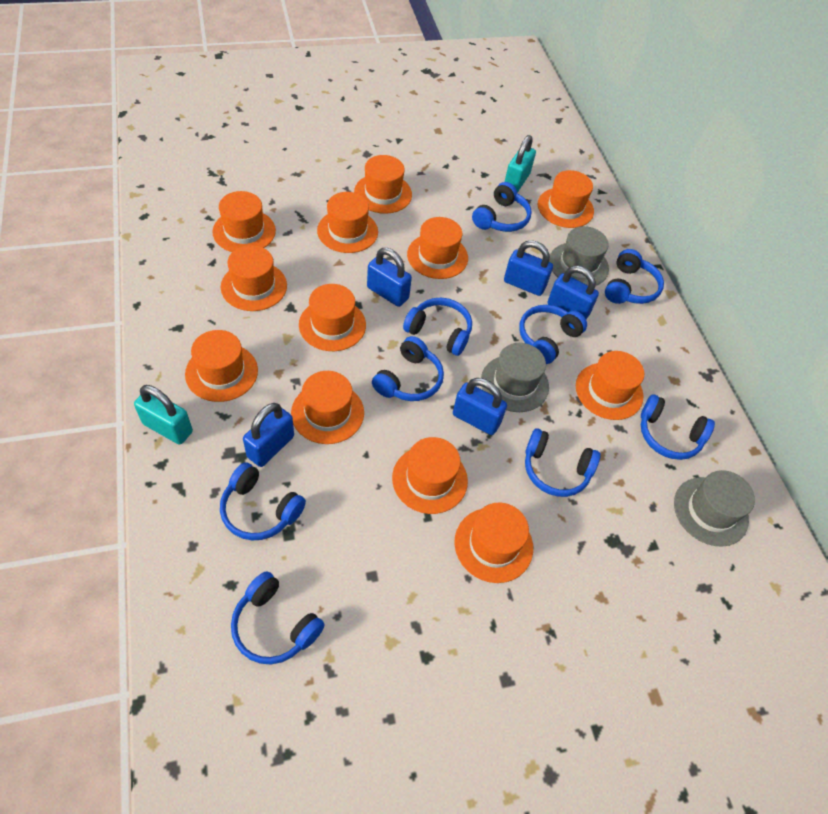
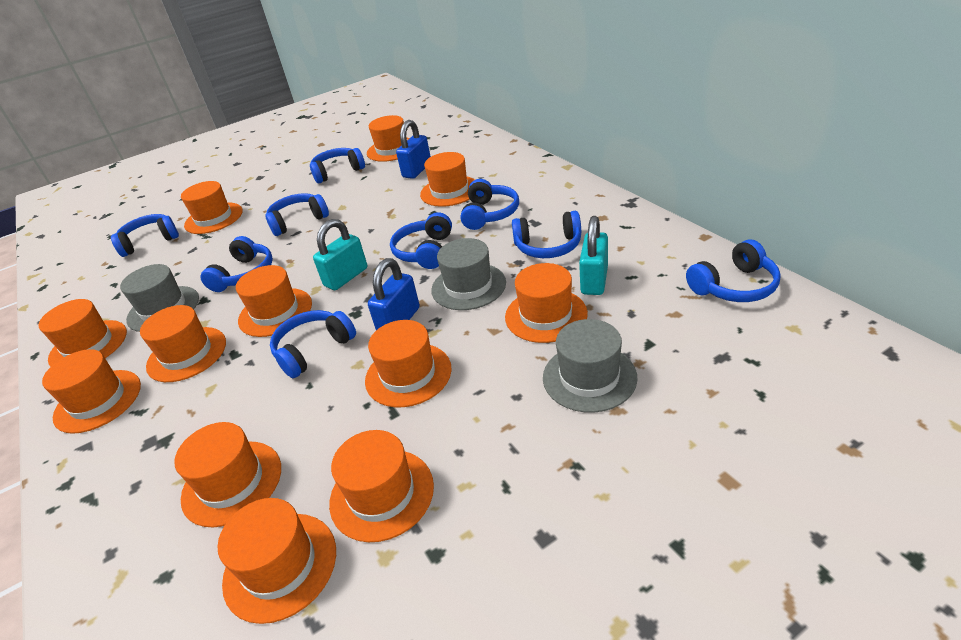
blue padlock: [243,403,294,467] [367,248,412,307] [453,378,507,435] [504,240,553,296] [548,266,599,319] = 5 -> [368,258,420,330] [396,120,431,179] = 2

